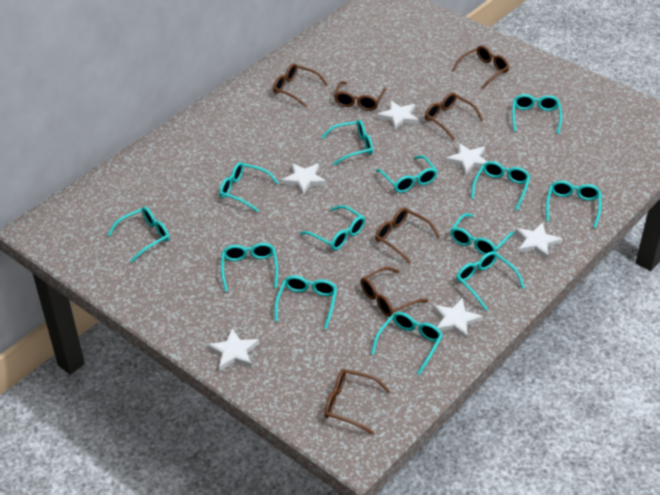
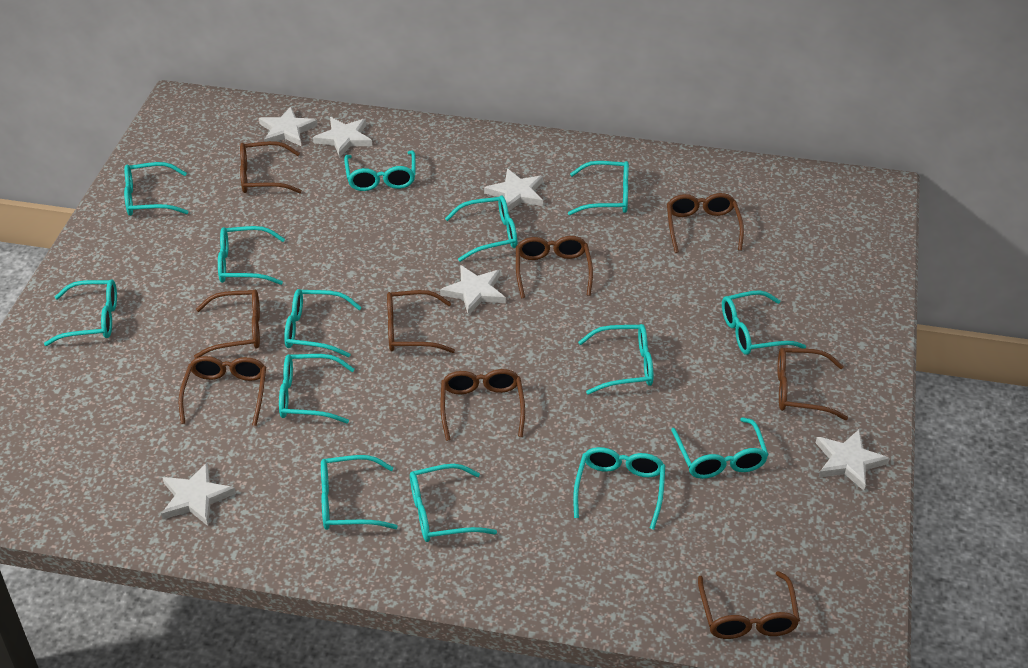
brown glasses: [273,63,328,107] [324,369,390,435] [334,81,386,111] [361,267,428,317] [375,208,440,264] [425,93,483,140] [452,46,509,89] = 7 -> [179,356,266,426] [194,290,260,358] [240,141,302,193] [387,290,455,353] [440,369,525,441] [516,236,593,298] [667,193,744,253] [698,571,800,639] [778,347,848,420] = 9
turquoise glasses: [108,207,170,262] [219,162,279,212] [221,243,278,292] [275,276,337,329] [300,205,365,250] [321,120,373,165] [371,312,443,375] [376,155,438,193] [450,213,515,255] [456,251,525,311] [471,161,530,210] [512,94,562,134] [546,181,602,228] = 13 -> [44,279,117,346] [124,162,188,216] [218,226,285,285] [279,354,355,424] [284,289,362,357] [321,455,398,530] [344,150,416,191] [410,464,497,542] [445,196,517,262] [568,161,629,215] [573,447,665,529] [578,324,653,395] [671,417,769,479] [722,290,806,355] = 14

